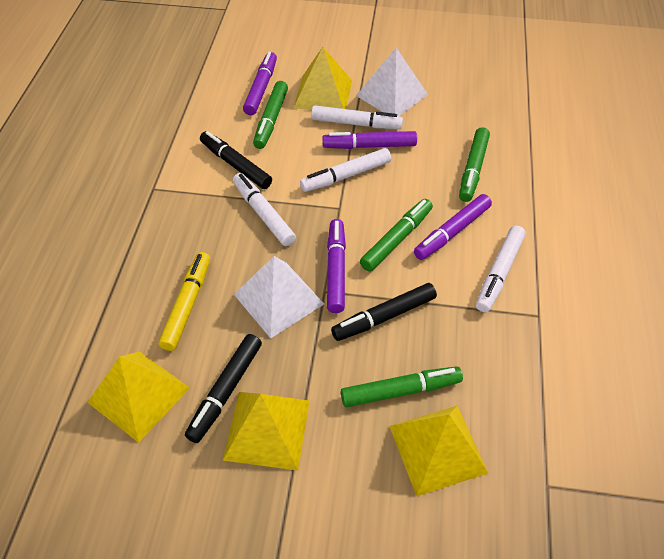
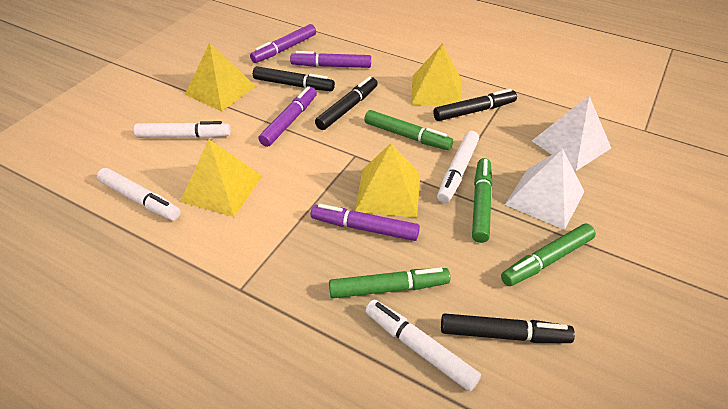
black marker: [185,334,262,443] [200,131,272,189] [331,283,437,341] = 3 -> [253,66,335,91] [315,76,378,130] [433,89,517,121] [441,313,575,343] = 4
yellow marker: [158,252,210,351] = 1 -> none = 0

